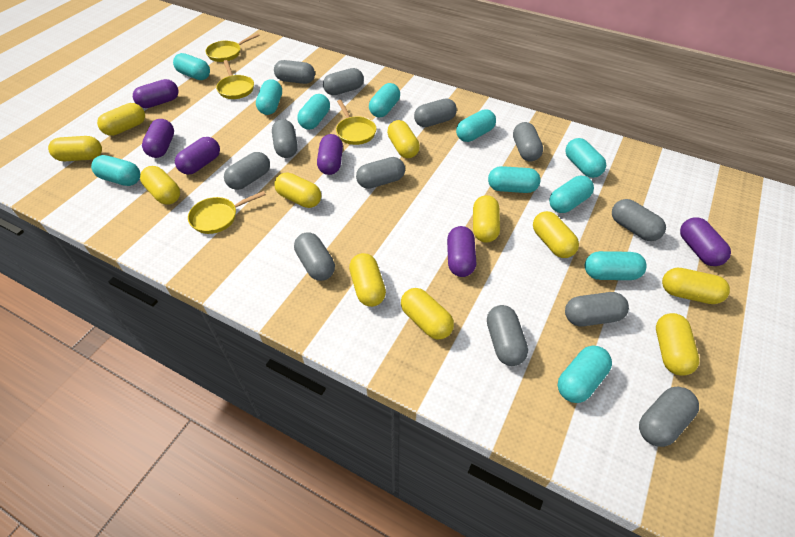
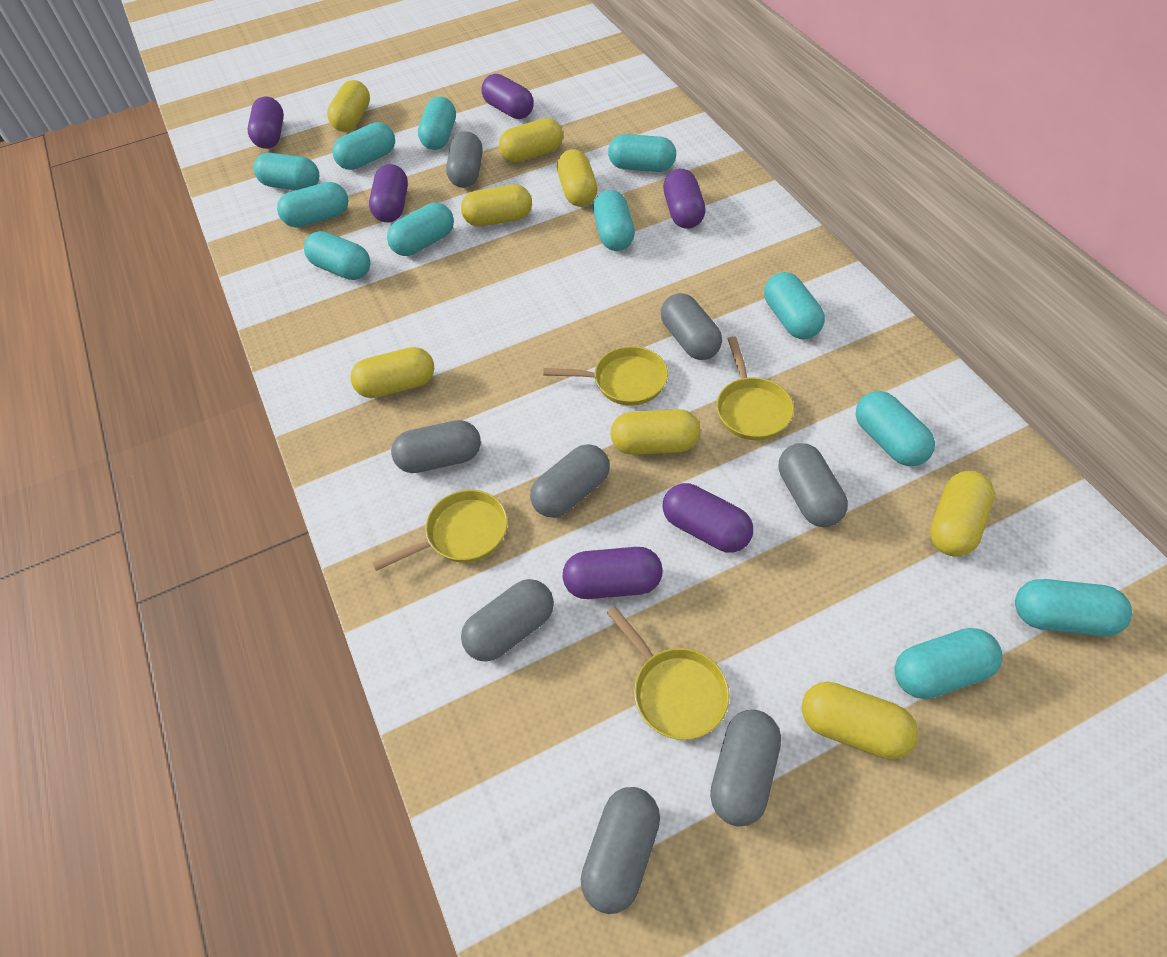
grey capsule: [224,152,270,190] [272,119,297,158] [274,60,315,84] [294,232,335,281] [323,68,364,95] [356,157,405,189] [414,98,457,127] [487,305,528,366] [513,122,543,162] [565,292,629,326] [612,199,666,241] [639,387,699,447] = 12 -> [391,420,481,473] [446,131,483,188] [461,579,554,662] [530,444,610,518] [581,787,660,914] [661,293,722,360] [710,710,781,827] [779,443,848,527] = 8
turquoise capsule: [91,155,140,186] [173,53,210,80] [256,79,282,115] [297,94,330,130] [369,83,400,117] [456,109,496,142] [488,166,541,193] [549,176,594,213] [558,345,612,403] [565,138,606,178] [585,251,647,280] = 11 -> [253,153,319,190] [277,182,348,227] [304,231,370,280] [332,122,395,170] [387,203,454,256] [418,96,456,150] [593,190,635,251] [608,134,676,172] [764,272,825,339] [855,391,935,466] [895,628,1003,699] [1015,579,1132,636] = 12
yellow capsule: [48,136,102,161] [97,103,145,136] [140,166,180,205] [274,172,321,208] [349,253,386,307] [387,120,420,158] [401,288,454,340] [473,195,500,243] [533,211,579,258] [656,313,699,376] [662,268,730,304] = 11 -> [327,80,370,132] [350,347,434,398] [461,184,532,227] [499,118,563,163] [557,149,598,207] [611,409,701,455] [802,682,918,759] [930,471,995,557] = 8

